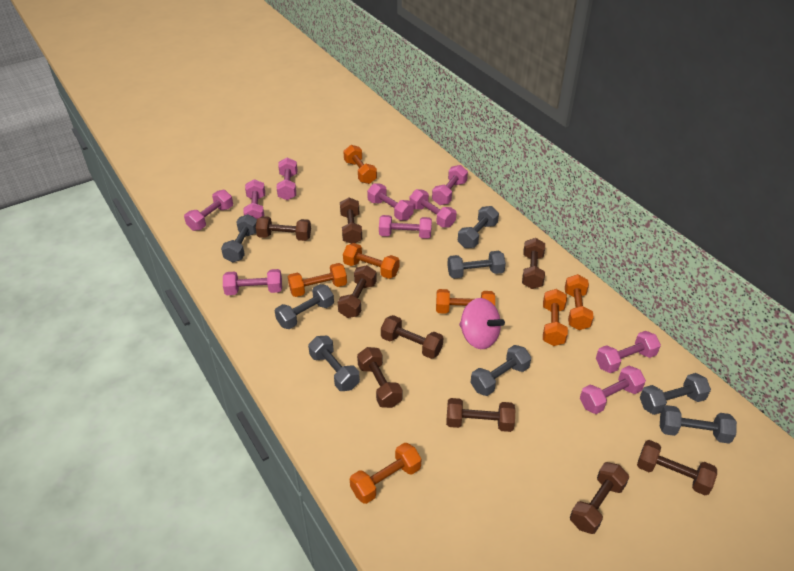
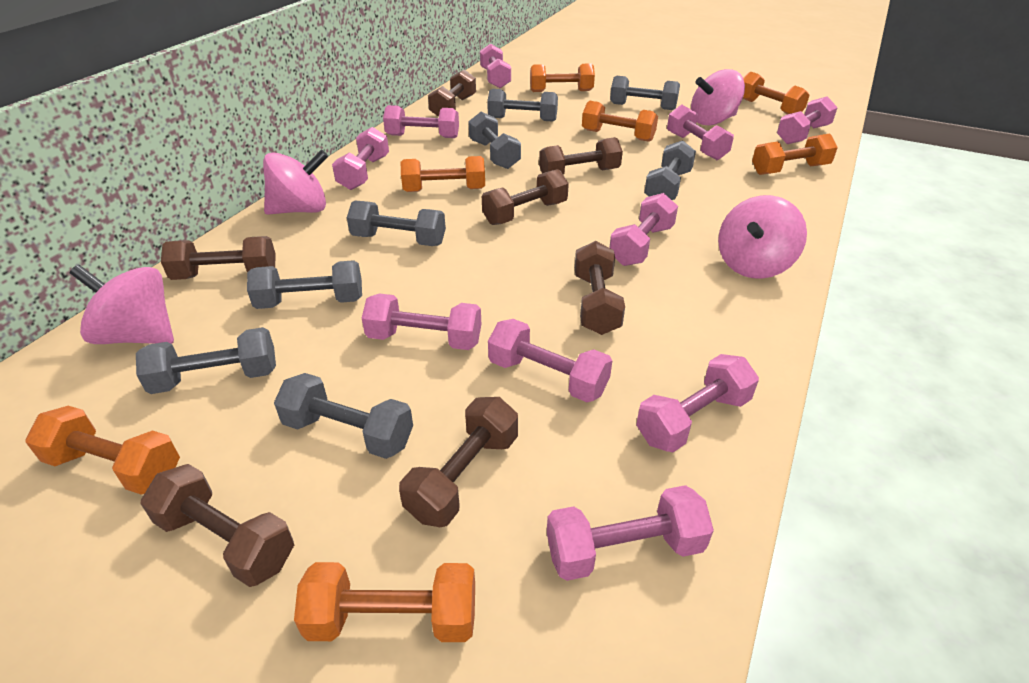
brown dumbbell: [256,216,311,241] [338,265,377,318] [340,198,362,244] [357,347,402,408] [381,315,444,359] [446,398,515,432] [522,238,545,289] [570,462,629,534] [637,440,717,495] = 9 -> [140,464,294,587] [161,236,276,280] [399,397,518,527] [428,69,476,117] [482,169,569,225] [539,137,623,175] [575,241,625,335] = 7
pink spinning top: [459,298,505,349] = 1 -> [70,264,174,344] [263,150,328,215] [691,69,745,126] [718,195,807,279] = 4

